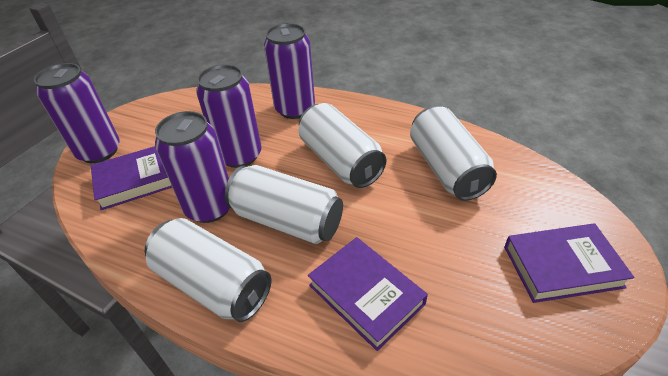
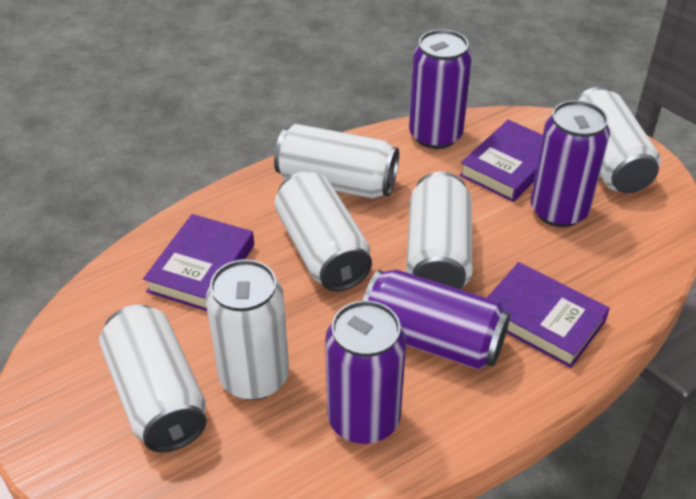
white can: [145,218,272,322] [225,165,343,244] [298,103,386,188] [410,107,497,201] = 4 -> [99,305,207,452] [206,259,289,400] [274,124,399,198] [274,171,372,291] [406,172,473,289] [575,87,661,193] = 6

